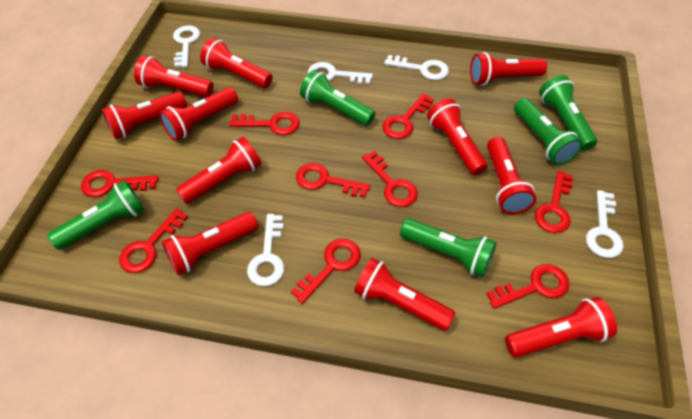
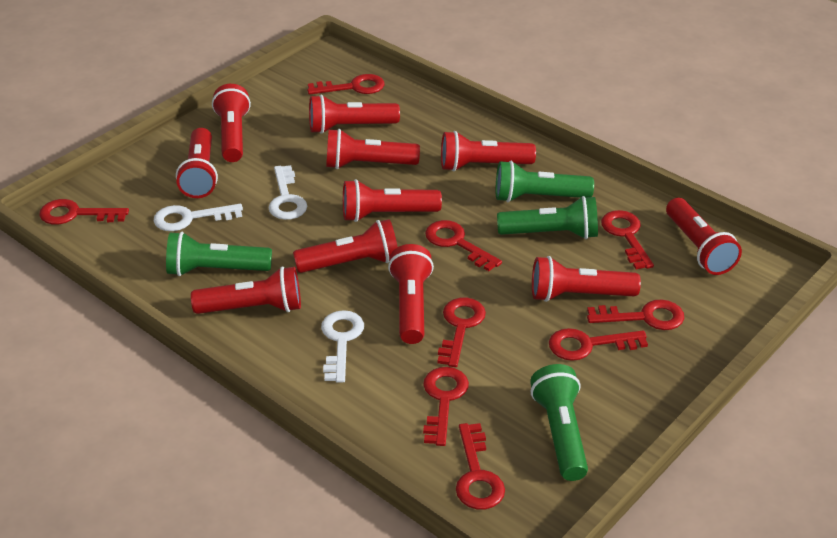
green flashlight: [47,180,145,250] [300,70,375,126] [400,218,497,277] [514,98,582,165] [539,75,597,151] = 5 -> [166,232,272,276] [496,161,594,202] [497,196,598,239] [530,364,588,481] = 4
white key: [173,26,200,67] [247,214,284,286] [308,62,373,84] [384,55,449,80] [586,190,624,258] = 5 -> [153,204,243,231] [268,165,307,220] [321,310,364,382] = 3

